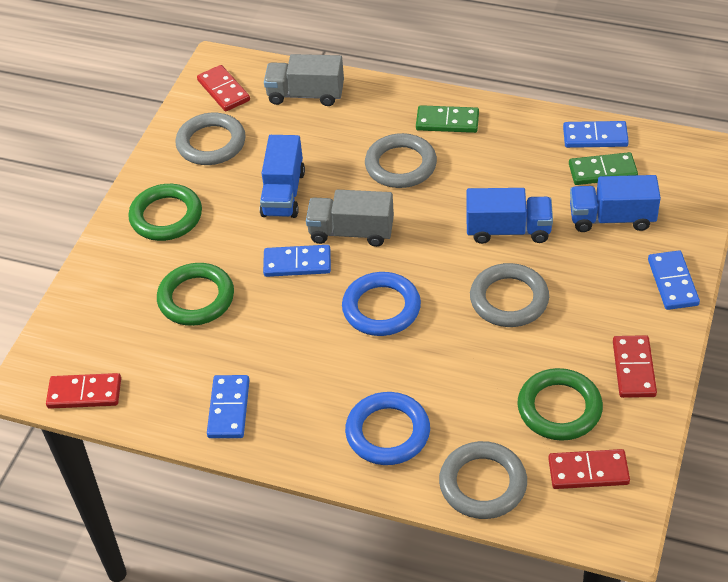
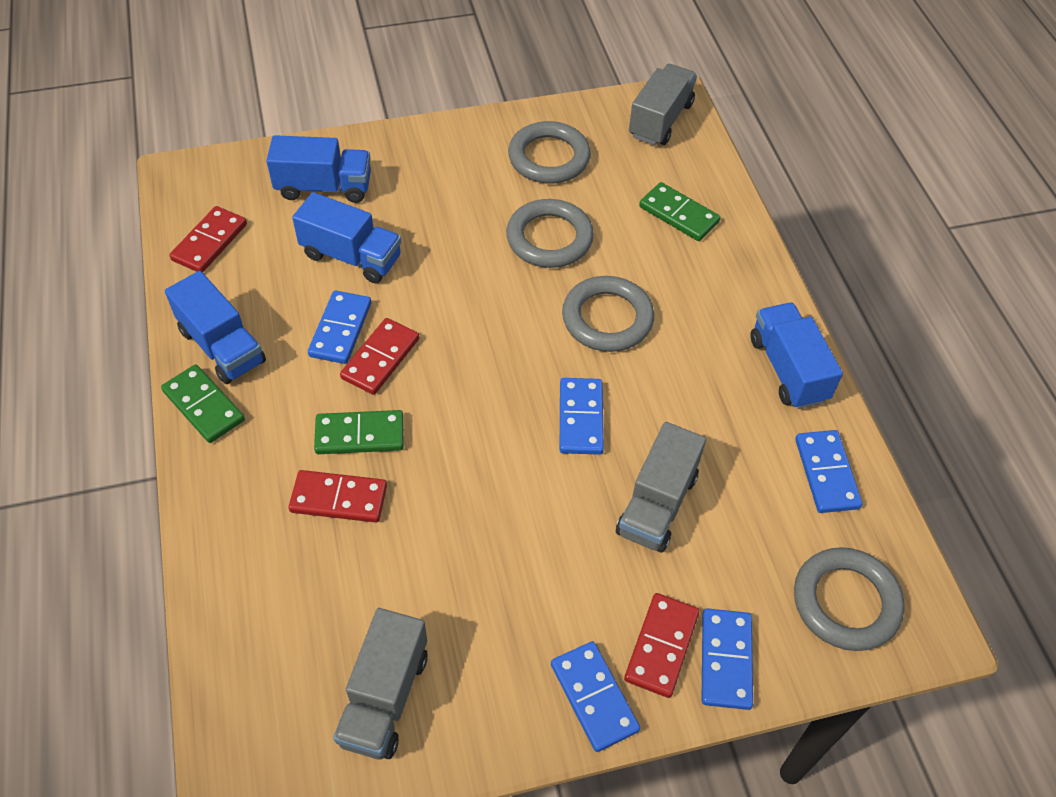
blue domino: [207,375,250,438] [263,245,331,277] [563,121,629,148] [648,250,700,310] = 4 -> [308,290,371,364] [551,641,640,752] [560,378,604,455] [702,608,753,710] [795,430,862,513] = 5
blue ring: [342,272,421,336] [345,392,430,465] = 2 -> none = 0
blue truck: [260,135,305,218] [466,188,553,244] [570,175,661,232] = 3 -> [165,271,266,384] [266,135,371,203] [292,192,401,283] [750,303,843,409] = 4
green domino: [416,105,479,133] [569,152,638,185] = 2 -> [161,364,245,443] [314,410,404,454] [639,182,720,241] = 3
green ring: [128,184,202,241] [157,263,234,326] [517,368,603,441] = 3 -> none = 0
grey truck: [264,54,344,106] [306,190,394,247] = 2 -> [333,608,428,759] [616,422,706,553] [629,64,697,145] = 3

